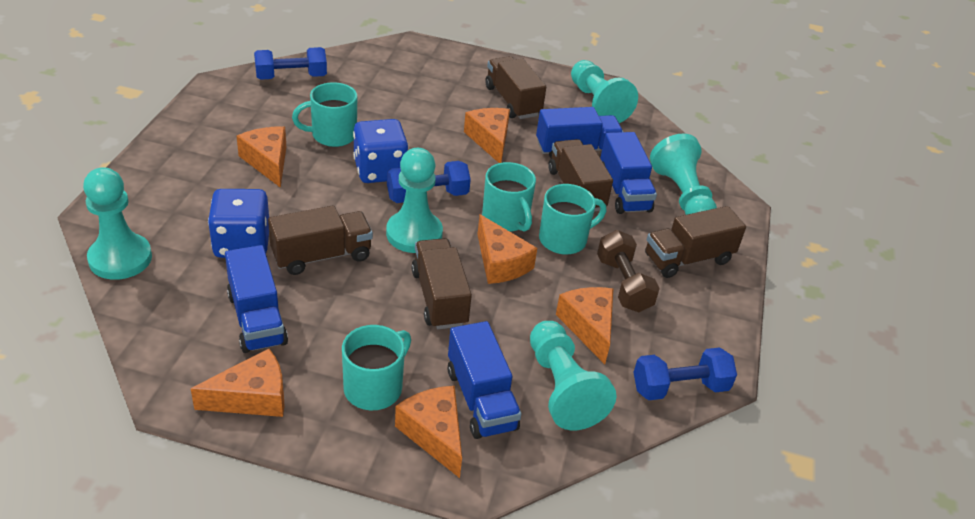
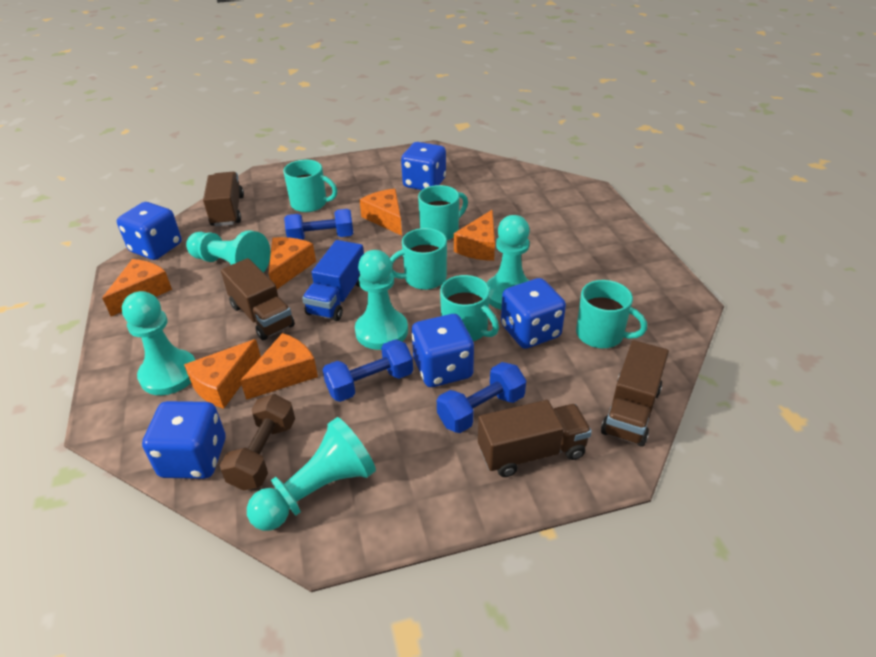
blue dice: [208,189,269,258] [353,119,408,183] = 2 -> [117,202,182,260] [142,401,226,479] [401,142,446,190] [411,314,474,387] [501,278,566,349] = 5
blue truck: [225,245,288,353] [448,321,521,439] [536,107,623,158] [600,132,657,214] = 4 -> [302,240,364,321] = 1
brown truck: [268,205,373,275] [411,238,472,329] [485,56,546,119] [548,139,613,212] [645,206,746,278] = 5 -> [203,172,244,226] [221,258,295,340] [478,400,592,477] [601,340,669,447] = 4
turquoise mug: [292,82,357,147] [342,325,411,410] [482,162,536,232] [539,184,606,255] = 4 -> [283,160,338,212] [390,228,447,290] [418,185,468,240] [440,275,499,341] [576,280,647,348] = 5

